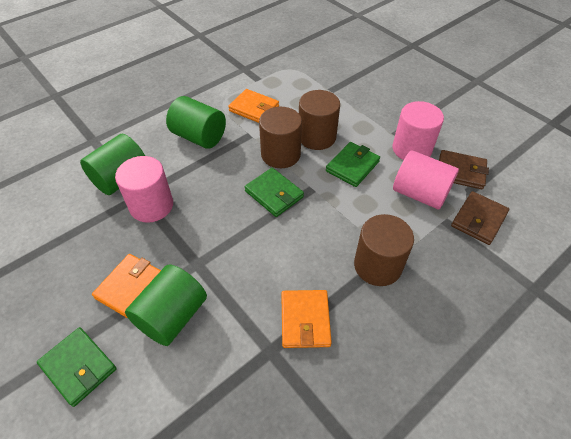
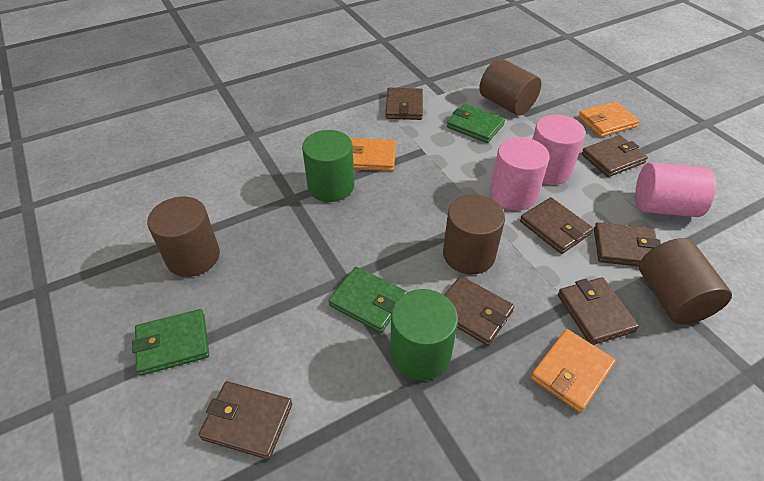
brown cylinder: [259,107,302,168] [299,90,340,150] [354,214,414,286] = 3 -> [147,197,220,277] [443,194,505,275] [479,59,541,116] [639,238,732,324] = 4
brown wallet: [439,150,489,190] [451,191,509,245] = 2 -> [198,381,292,460] [385,88,423,120] [444,276,514,346] [520,197,593,254] [558,277,639,345] [581,135,648,177] [594,222,661,267] = 7
green cylinder: [80,134,145,195] [125,264,207,346] [166,96,226,149] = 3 -> [302,130,354,202] [390,289,458,381] = 2

